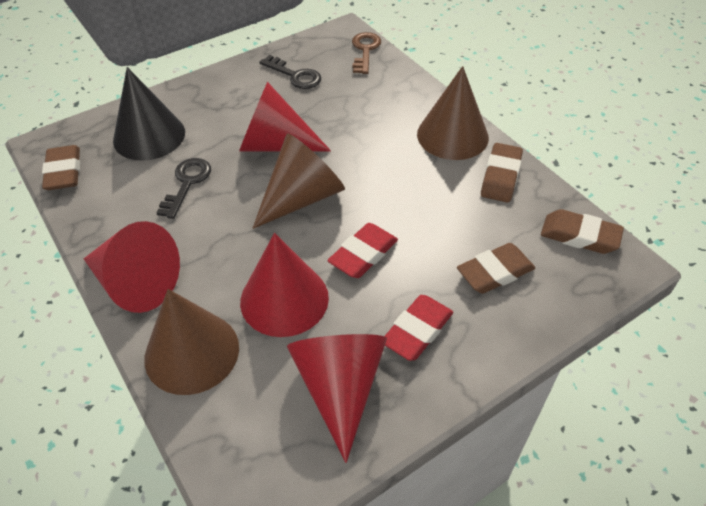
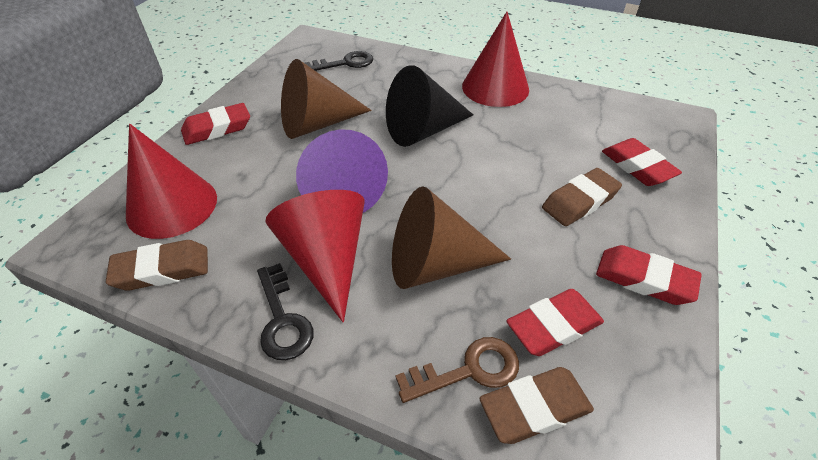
brown cone: [144,289,239,395] [253,134,345,229] [417,66,489,160] = 3 -> [281,59,372,139] [392,186,511,289] = 2
brown eraser: [42,145,80,190] [457,243,535,294] [481,143,523,203] [541,209,624,254] = 4 -> [106,240,208,291] [479,367,594,444] [542,168,622,226] = 3
purple cone: none = 0 -> [296,129,388,213] = 1
red cone: [84,221,180,313] [239,82,331,152] [240,233,329,337] [287,334,387,463] = 4 -> [126,124,217,239] [265,190,365,322] [462,12,529,107] = 3
red eraser: [328,223,398,278] [384,295,453,361] = 2 -> [181,103,250,145] [506,289,604,356] [596,245,702,305] [602,138,682,186] = 4

